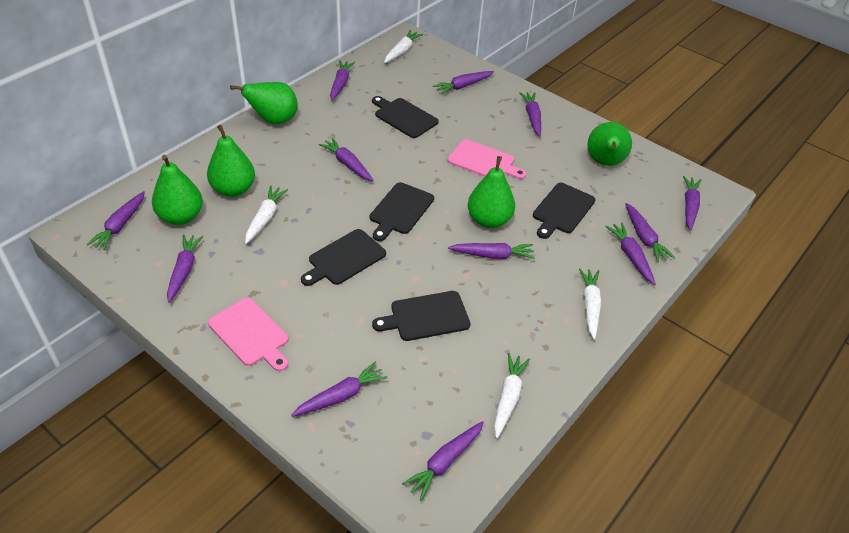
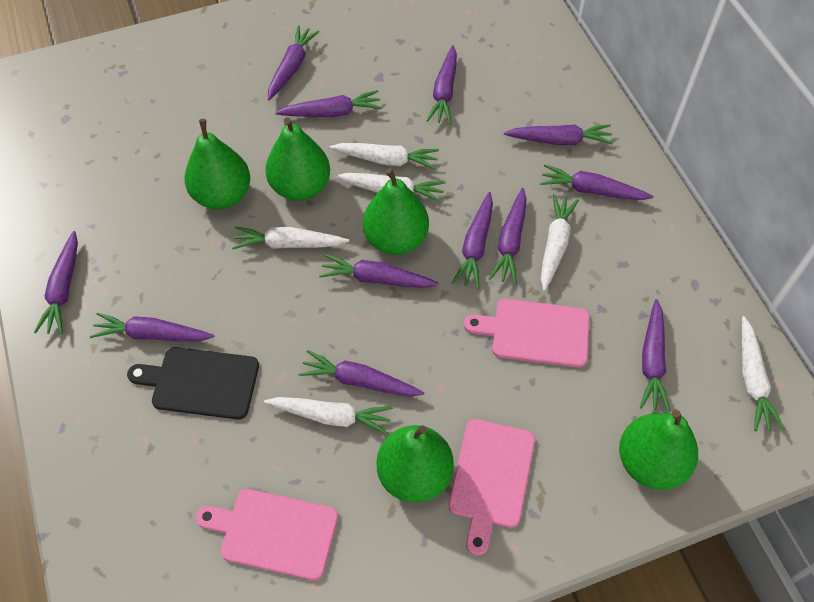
black cutting board: [301,229,386,286] [370,182,434,241] [372,96,439,138] [372,291,471,341] [533,183,596,239] = 5 -> [127,347,259,420] = 1
pink cutting board: [208,298,289,371] [447,139,527,179] = 2 -> [196,489,338,581] [448,419,535,556] [464,299,590,368] = 3
white carrot: [245,186,288,244] [384,30,423,63] [494,353,530,438] [579,268,601,340] = 4 -> [232,226,349,249] [264,397,393,435] [329,143,439,170] [334,173,446,203] [541,194,579,291] [742,316,785,431] = 6

